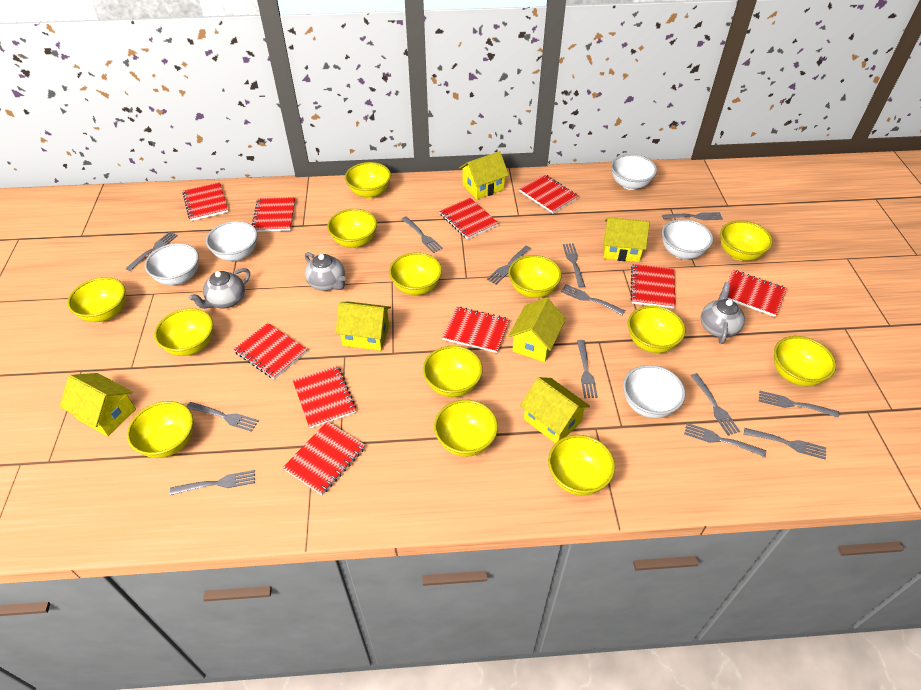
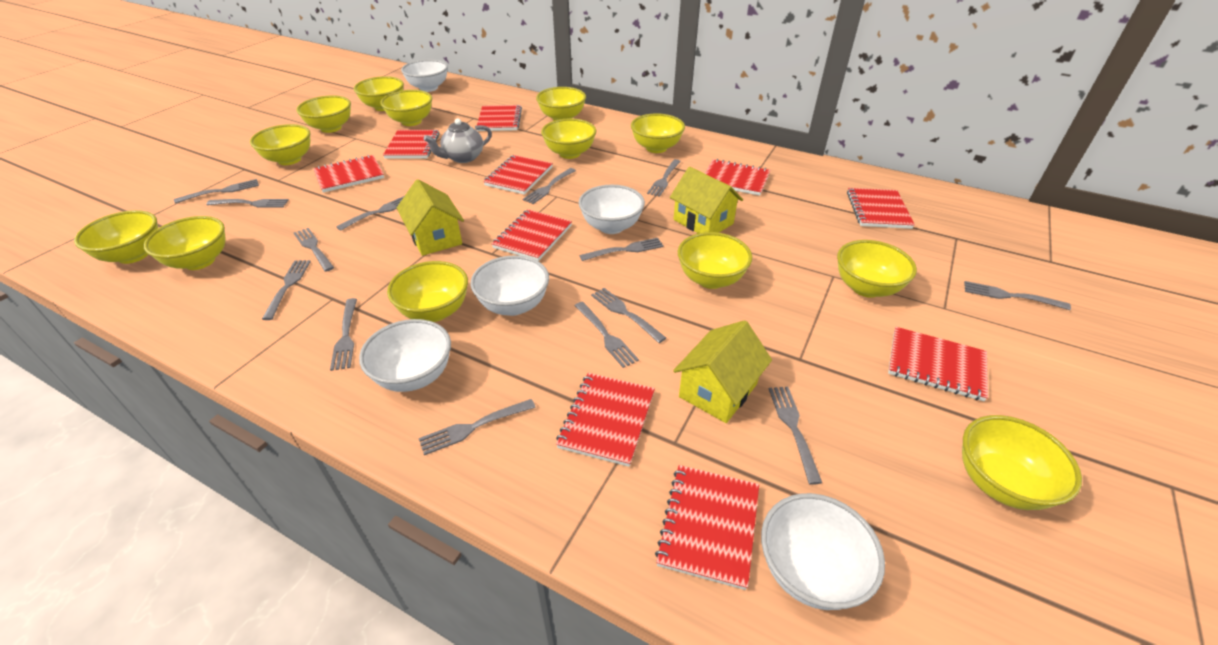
grey fork: [125,232,178,271] [170,470,255,495] [186,402,259,432] [402,217,443,253] [487,246,531,285] [561,284,625,315] [563,243,585,288] [577,340,598,398] [662,212,723,220] [684,423,766,457] [691,373,740,435] [744,428,826,460] [759,391,839,418] = 13 -> [174,179,259,204] [206,199,289,208] [262,260,311,320] [294,228,334,272] [330,298,357,371] [336,196,404,231] [419,399,536,455] [523,168,576,204] [575,302,639,368] [580,238,664,261] [591,288,666,343] [647,159,681,197] [769,387,822,485] [964,281,1071,310] = 14
grey teapot: [189,268,250,309] [305,252,346,291] [701,282,745,344] = 3 -> [424,118,492,163] = 1
yellow house: [60,373,136,436] [336,301,391,351] [459,151,509,200] [508,297,566,362] [520,377,590,443] [603,217,650,262] = 6 -> [397,179,464,256] [670,167,743,233] [673,320,772,423] = 3

